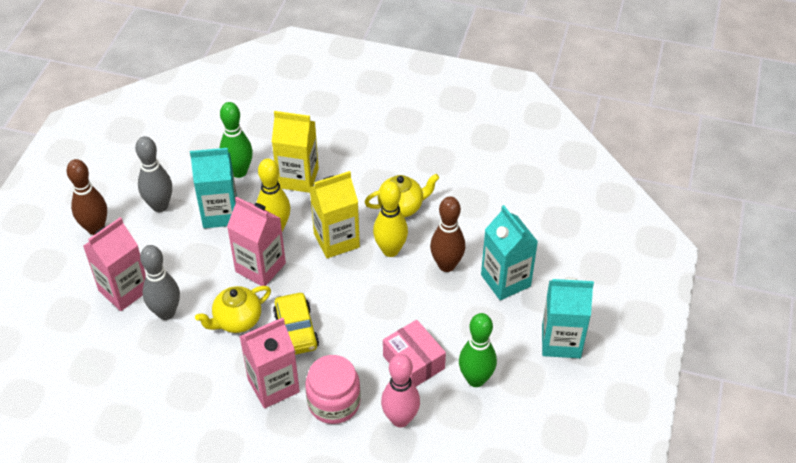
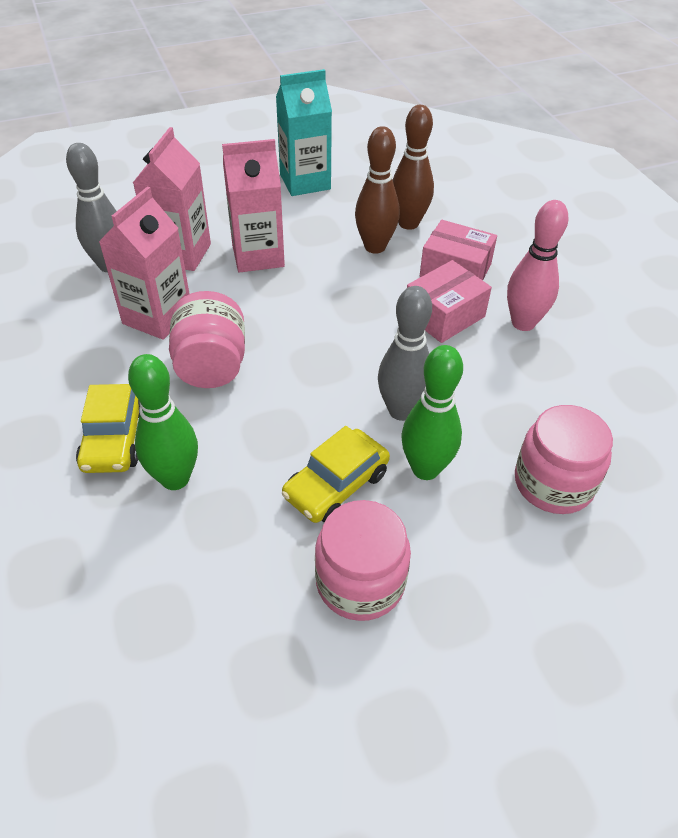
pink box: [383,320,446,387] = 1 -> [407,260,492,343] [420,220,497,280] = 2
pink jar: [305,355,361,424] = 1 -> [169,291,245,388] [315,500,411,621] [515,405,613,514] = 3
turquoise carton: [190,148,237,228] [481,205,538,300] [542,277,594,358] = 3 -> [276,69,332,196] = 1
yellow bowling pin: [256,158,291,231] [373,181,408,257] = 2 -> none = 0
yellow car: [273,293,319,355] = 1 -> [76,384,140,473] [282,426,390,523] = 2
yellow carton: [272,111,319,193] [309,171,360,258] = 2 -> none = 0
yellow teapot: [195,286,271,333] [365,174,439,217] = 2 -> none = 0

